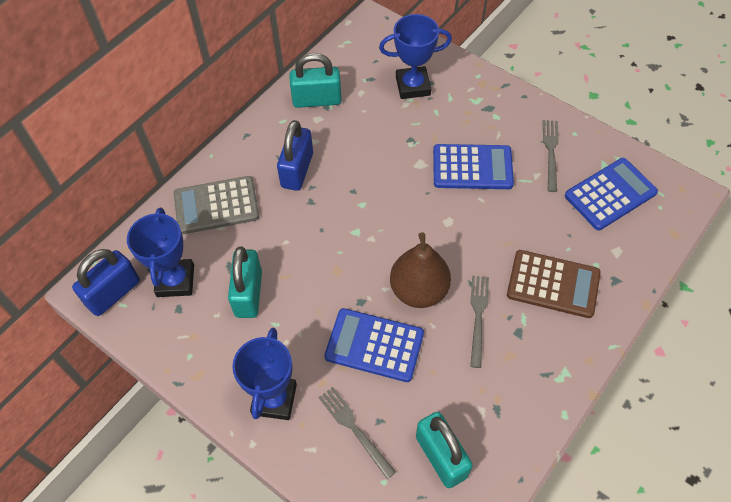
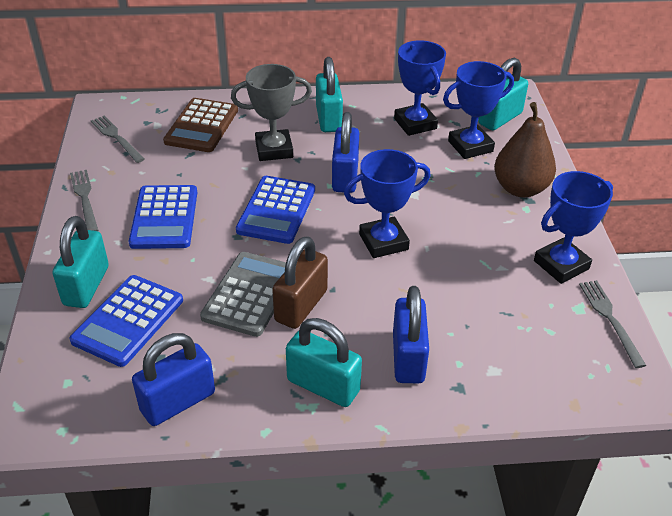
blue padlock: [72,249,140,316] [277,120,313,191] = 2 -> [132,333,215,426] [332,112,359,193] [393,286,429,384] = 3
blue trophy: [127,208,194,297] [232,328,297,420] [379,14,452,99] = 3 -> [344,149,431,258] [394,40,446,136] [443,61,514,159] [534,171,613,284] = 4
brown padlock: none = 0 -> [272,236,328,329] = 1
grey trophy: none = 0 -> [231,64,312,161] = 1
turquoise padlock: [228,247,262,318] [289,53,342,108] [416,412,473,488] = 3 -> [53,216,109,308] [286,318,362,407] [316,57,343,132] [478,58,528,130] = 4

